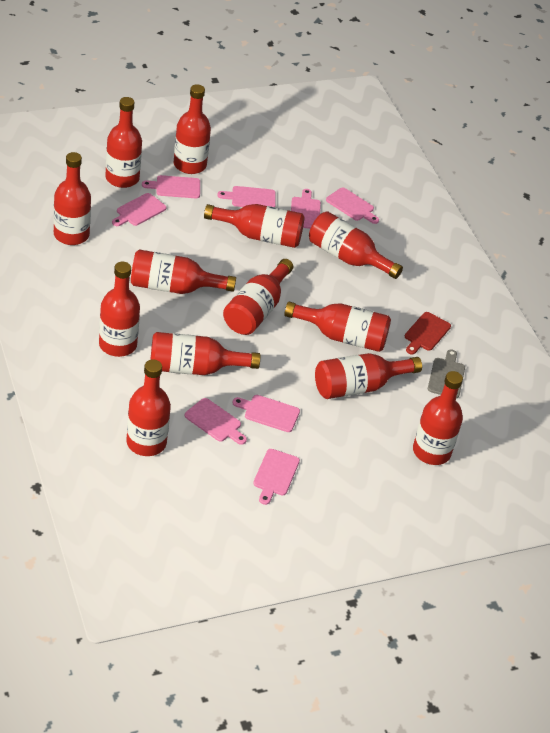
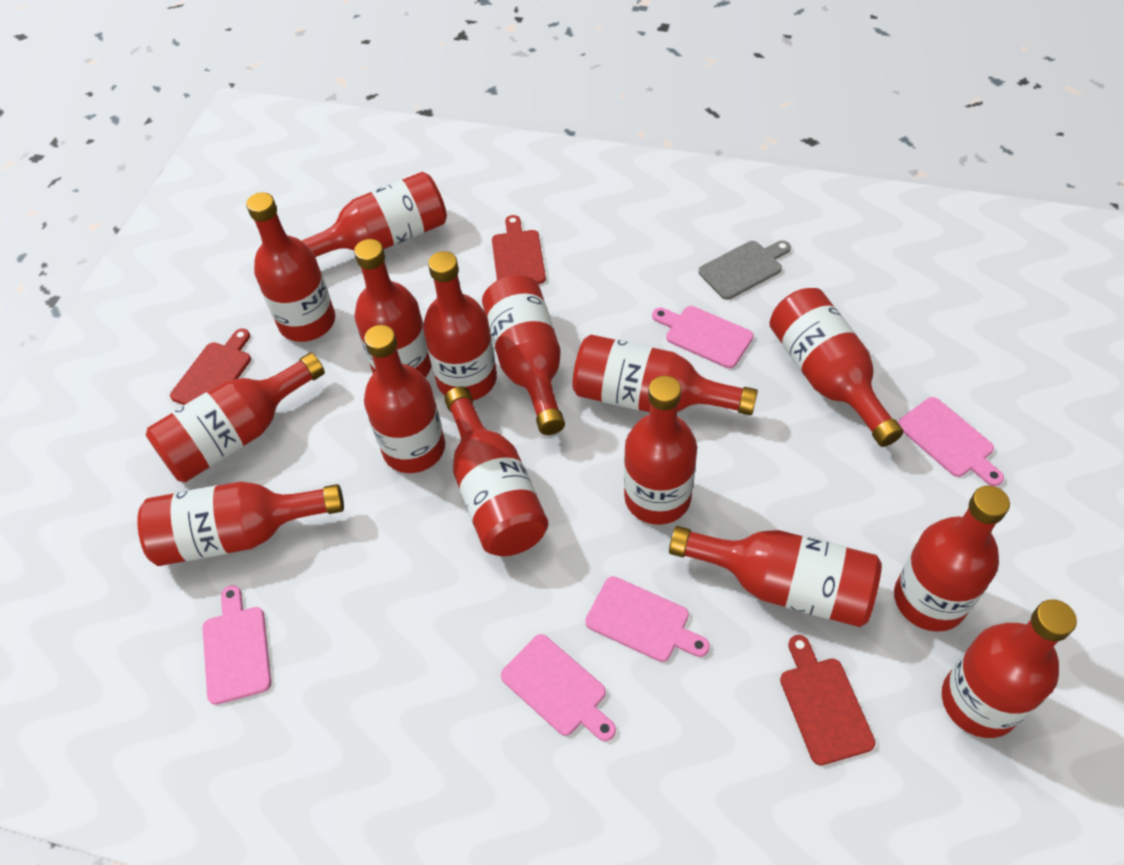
pink cutting board: [112,193,167,226] [142,175,200,198] [185,398,247,445] [217,186,276,207] [232,395,300,432] [253,449,300,505] [291,189,321,229] [326,187,379,224] = 8 -> [203,585,271,705] [501,634,616,741] [585,576,710,662] [652,306,754,368] [898,397,1004,486] = 5
red bottle: [54,152,91,245] [99,262,140,357] [105,97,142,188] [126,359,171,456] [131,249,236,294] [150,332,260,375] [174,84,211,174] [204,204,305,248] [223,259,293,335] [284,301,391,352] [309,211,403,279] [315,353,422,399] [413,371,463,465] = 13 -> [137,481,344,566] [146,353,325,482] [246,192,335,342] [302,172,447,257] [354,239,432,377] [364,325,445,473] [423,251,497,400] [445,386,548,556] [482,275,565,435] [573,335,758,415] [624,376,697,525] [669,526,882,627] [770,288,904,447] [894,486,1010,632] [942,599,1077,738] = 15
red cutting board: [405,312,451,355] = 1 -> [170,328,251,405] [492,215,546,284] [780,635,876,765] = 3

